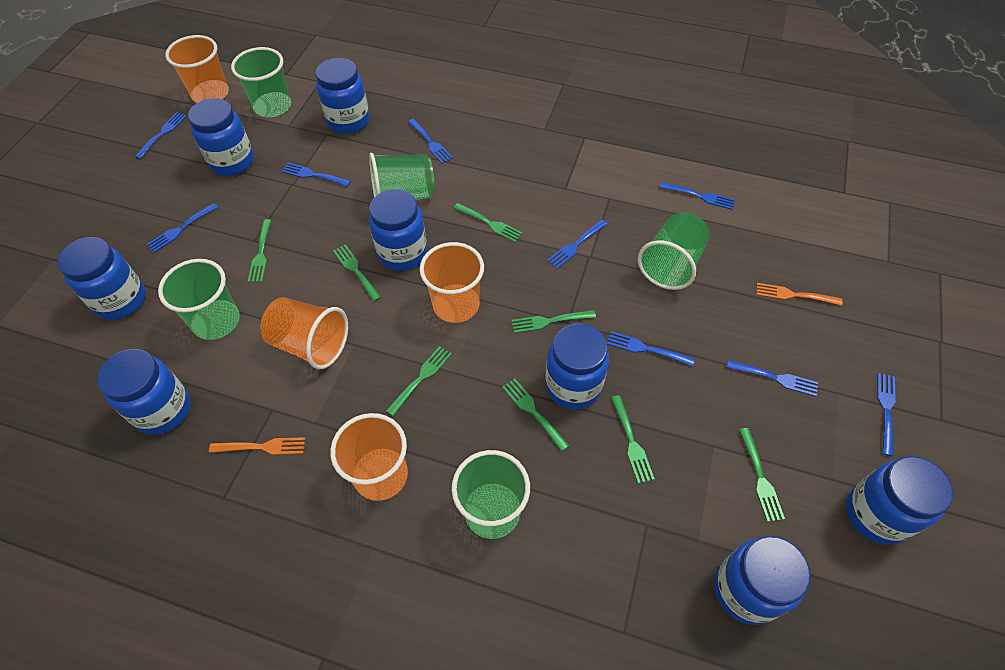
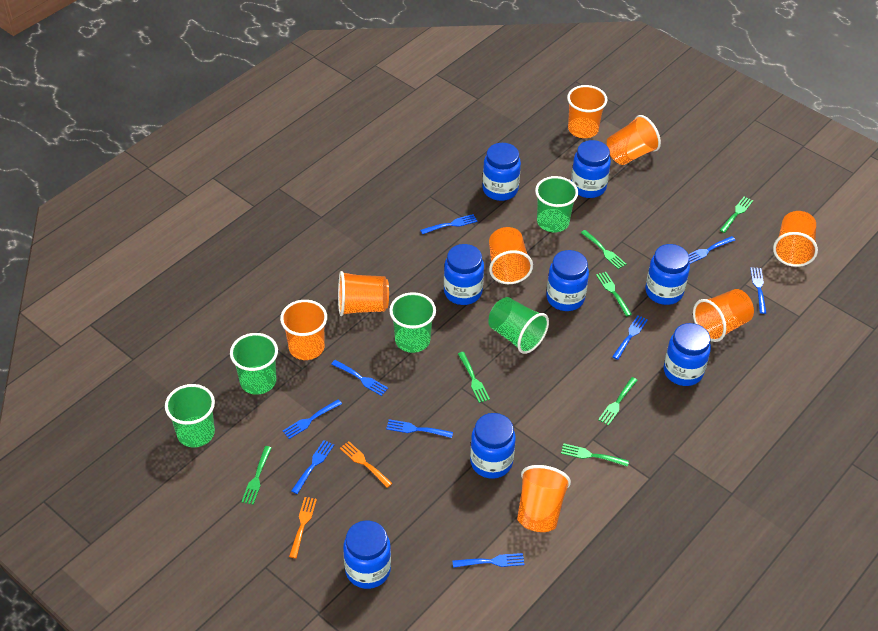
green fork: [248,219,272,282] [333,244,381,302] [386,346,452,416] [454,203,523,242] [502,379,570,452] [511,310,596,333] [611,395,655,484] [739,428,785,522] = 8 -> [241,446,272,505] [458,352,490,403] [561,444,629,467] [581,230,626,269] [596,272,632,317] [598,377,638,426] [720,196,753,233] = 7
orange cup: [165,35,229,103] [260,297,348,369] [330,413,408,501] [420,242,484,323] = 4 -> [280,300,327,360] [338,271,389,316] [489,227,533,284] [517,465,571,532] [567,85,607,138] [607,115,661,165] [693,289,754,342] [773,211,818,267] = 8

